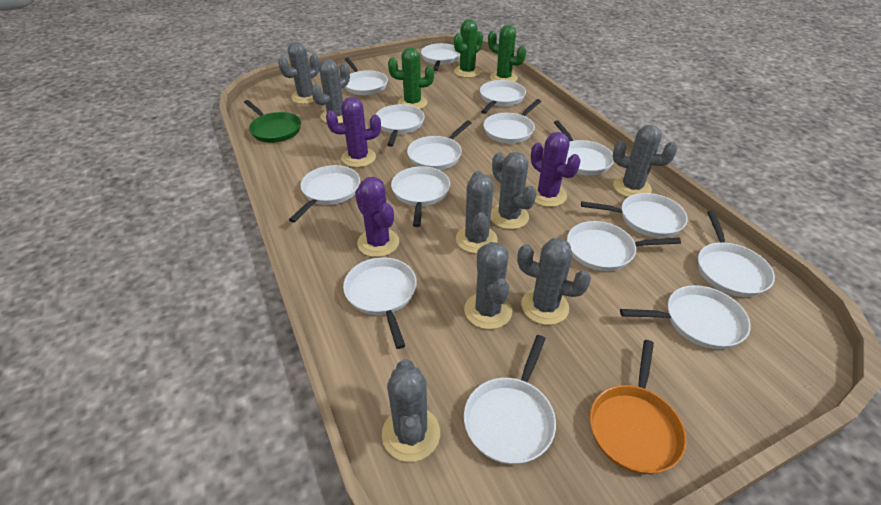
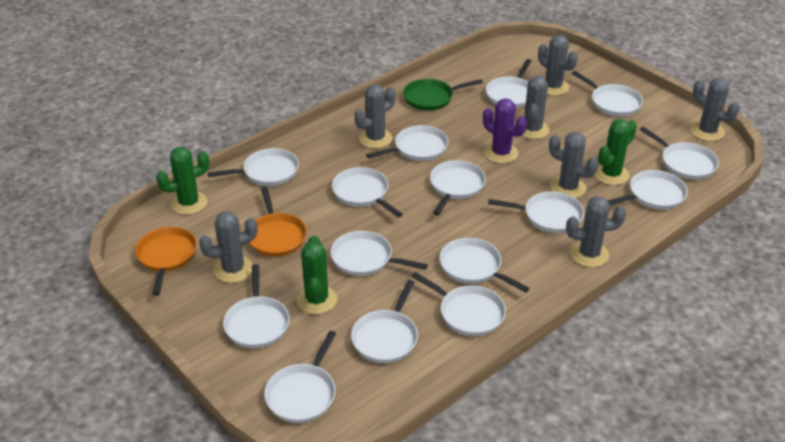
grey cactus: [278,42,319,104] [311,59,350,123] [382,359,440,462] [456,171,498,254] [464,242,512,329] [490,152,537,229] [517,238,591,325] [613,125,677,197] = 8 -> [199,211,258,283] [354,84,396,148] [522,75,549,139] [538,35,578,96] [549,132,598,198] [566,196,626,267] [691,78,740,141] = 7
orange pan: [590,340,686,474] = 1 -> [135,227,197,296] [249,187,307,257] = 2
purple cactus: [326,97,381,167] [355,177,399,257] [531,132,581,207] = 3 -> [483,98,527,163] = 1

